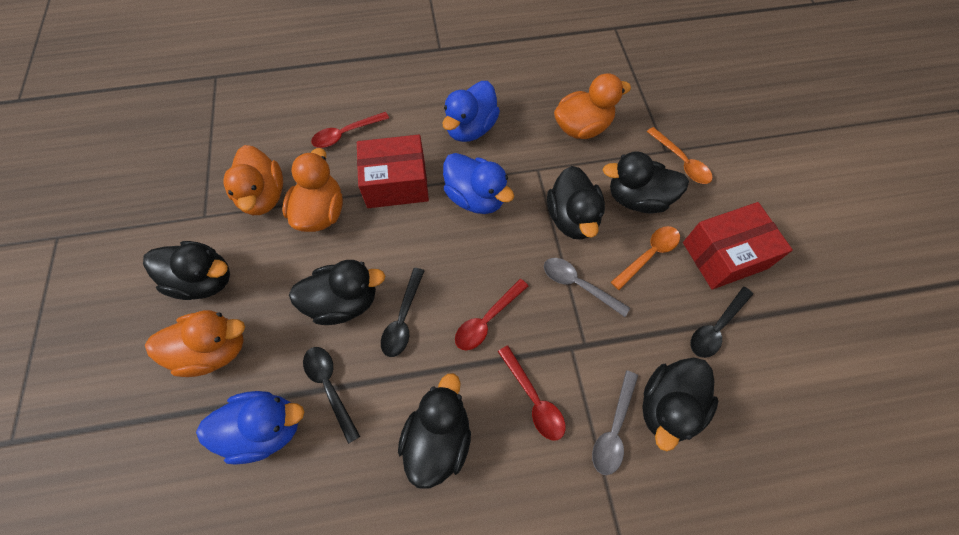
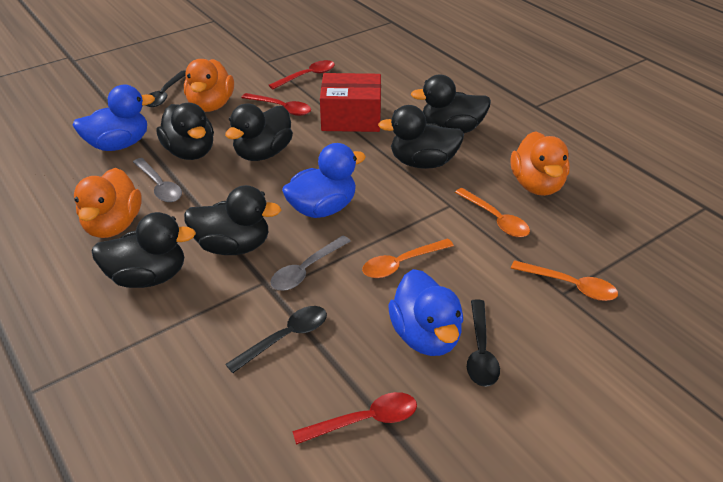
orange duck: [145,310,245,377] [223,145,283,215] [282,148,343,232] [554,73,631,139] = 4 -> [74,168,142,238] [184,59,234,112] [511,131,570,196] = 3
orange spoon: [611,226,680,290] [647,127,713,184] = 2 -> [362,238,454,278] [455,188,530,237] [511,260,618,301] = 3
red box: [357,135,429,208] [683,202,793,289] = 2 -> [320,73,381,132] = 1

